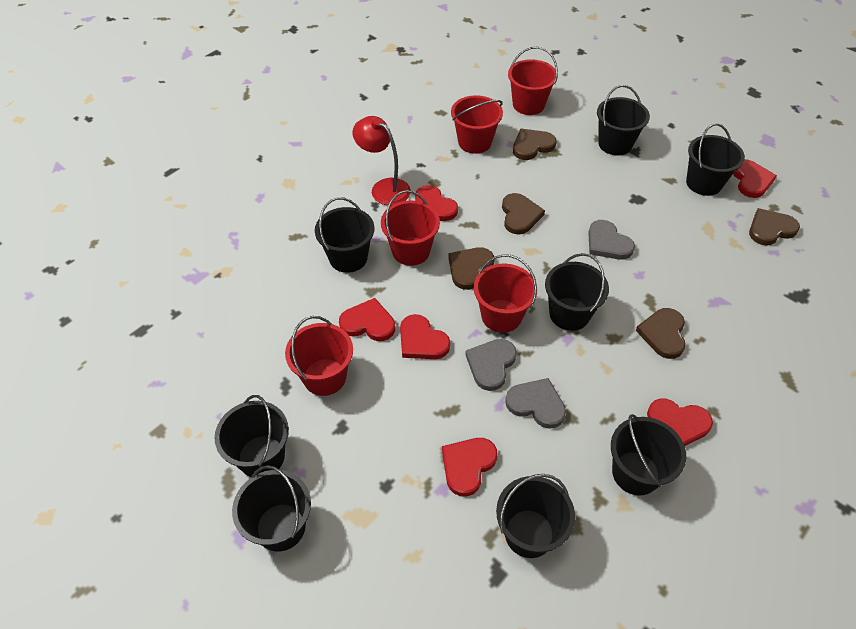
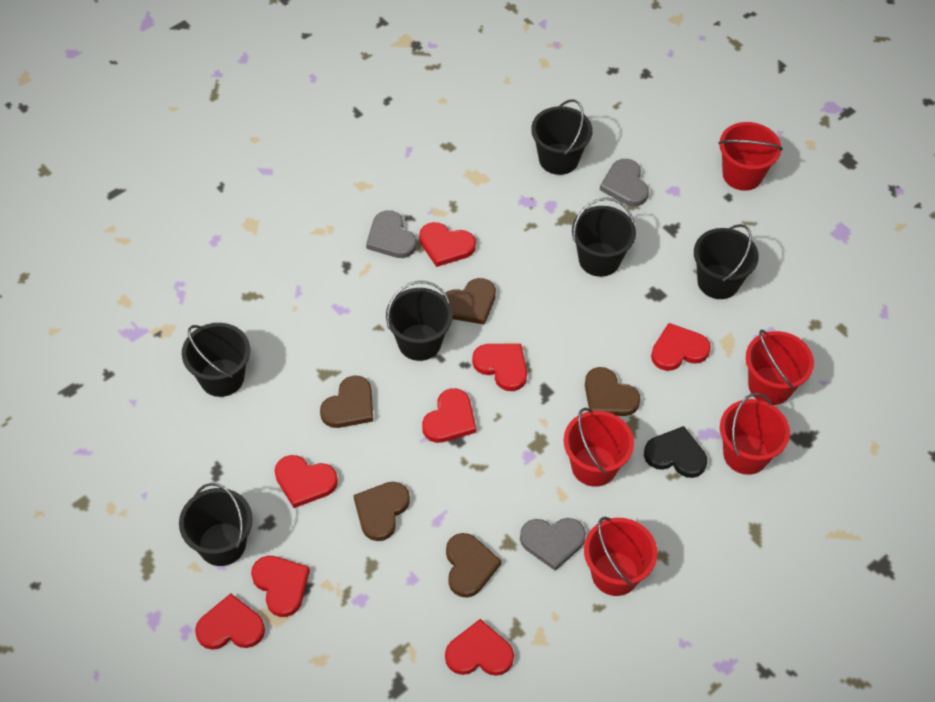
black bucket: [214,395,289,477] [232,465,311,552] [315,197,375,273] [496,474,575,558] [545,253,609,331] [597,85,650,155] [611,414,686,495] [686,123,745,196] = 8 -> [179,483,253,566] [182,323,250,397] [386,281,453,361] [531,99,593,175] [572,197,636,277] [694,224,759,299] = 6
black heart: none = 0 -> [644,426,707,478] = 1
red heart: [339,298,395,341] [400,314,450,359] [415,185,458,221] [442,438,498,496] [647,398,713,446] [733,159,777,198] = 6 -> [195,593,265,650] [251,556,310,617] [275,455,338,508] [419,222,476,267] [422,388,476,443] [445,619,514,676] [472,344,527,391] [651,323,711,371] = 8
red lamp: [353,116,411,206] = 1 -> none = 0

